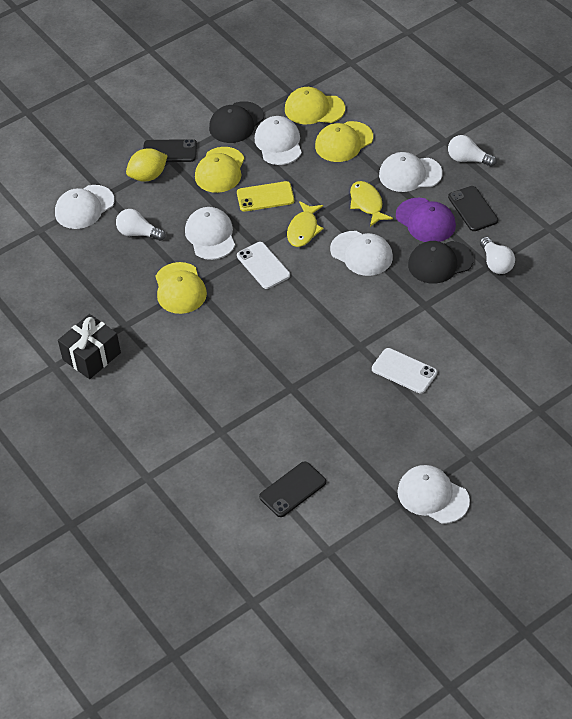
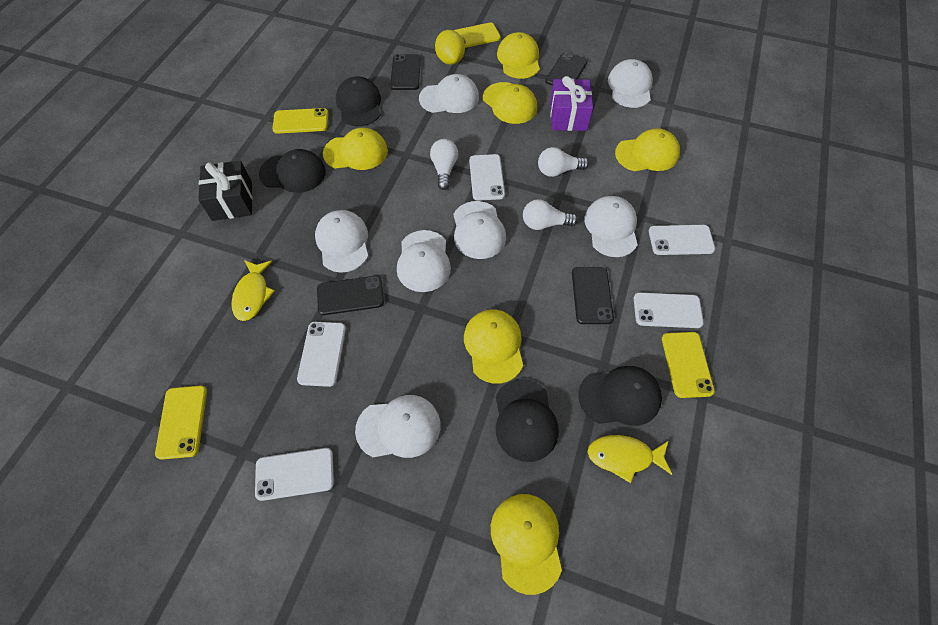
black cap: [209,101,264,143] [408,241,474,283] = 2 -> [259,149,326,193] [336,76,381,126] [496,379,559,462] [578,366,662,426] = 4
black phone: [143,139,197,162] [259,461,326,517] [448,186,498,231] = 3 -> [317,276,384,315] [390,54,421,90] [545,52,588,86] [572,267,614,324] = 4
purple cap: [396,198,456,242] = 1 -> none = 0
purple gift: none = 0 -> [550,76,593,131] = 1
white cap: [55,185,114,229] [185,207,235,260] [255,116,302,165] [330,231,393,276] [379,152,443,192] [397,465,470,524] = 6 -> [315,210,368,273] [355,395,441,458] [397,230,451,292] [419,74,479,113] [453,201,506,259] [585,196,638,257] [608,59,653,108] = 7
white phone: [237,242,290,289] [372,348,437,393] = 2 -> [255,448,334,501] [297,322,346,387] [469,154,505,201] [634,293,704,328] [649,225,715,255] = 5
yellow cap: [155,262,207,314] [195,147,244,193] [285,87,345,124] [315,121,373,162] = 4 -> [323,128,388,170] [464,309,523,384] [483,82,537,124] [491,494,562,595] [497,32,540,79] [615,128,680,171] = 6
yellow phone: [237,181,294,212] = 1 -> [155,386,207,460] [272,108,328,134] [453,22,501,48] [662,332,715,398] = 4

